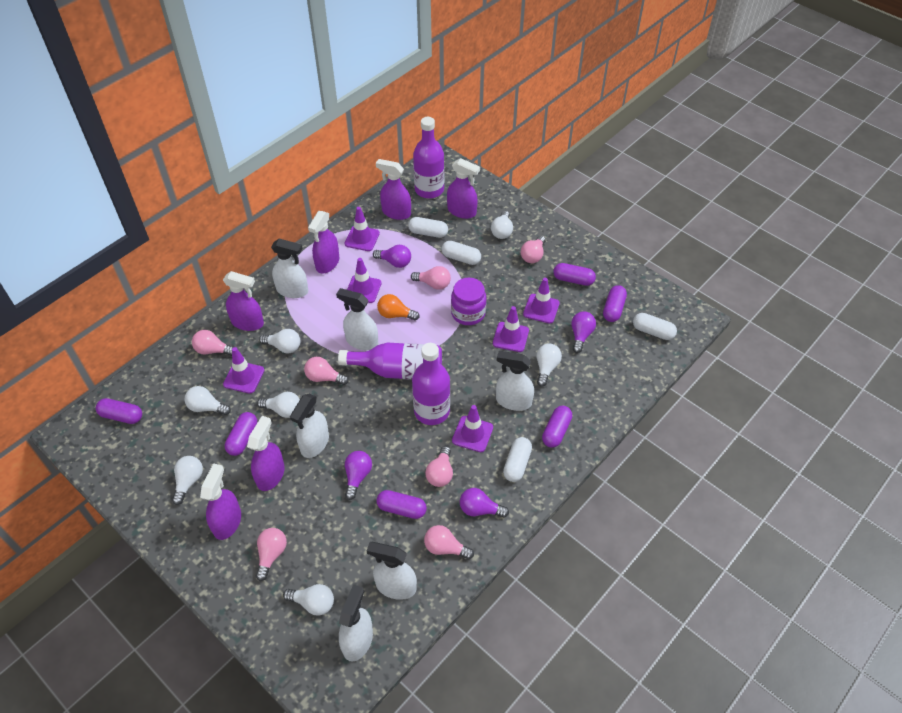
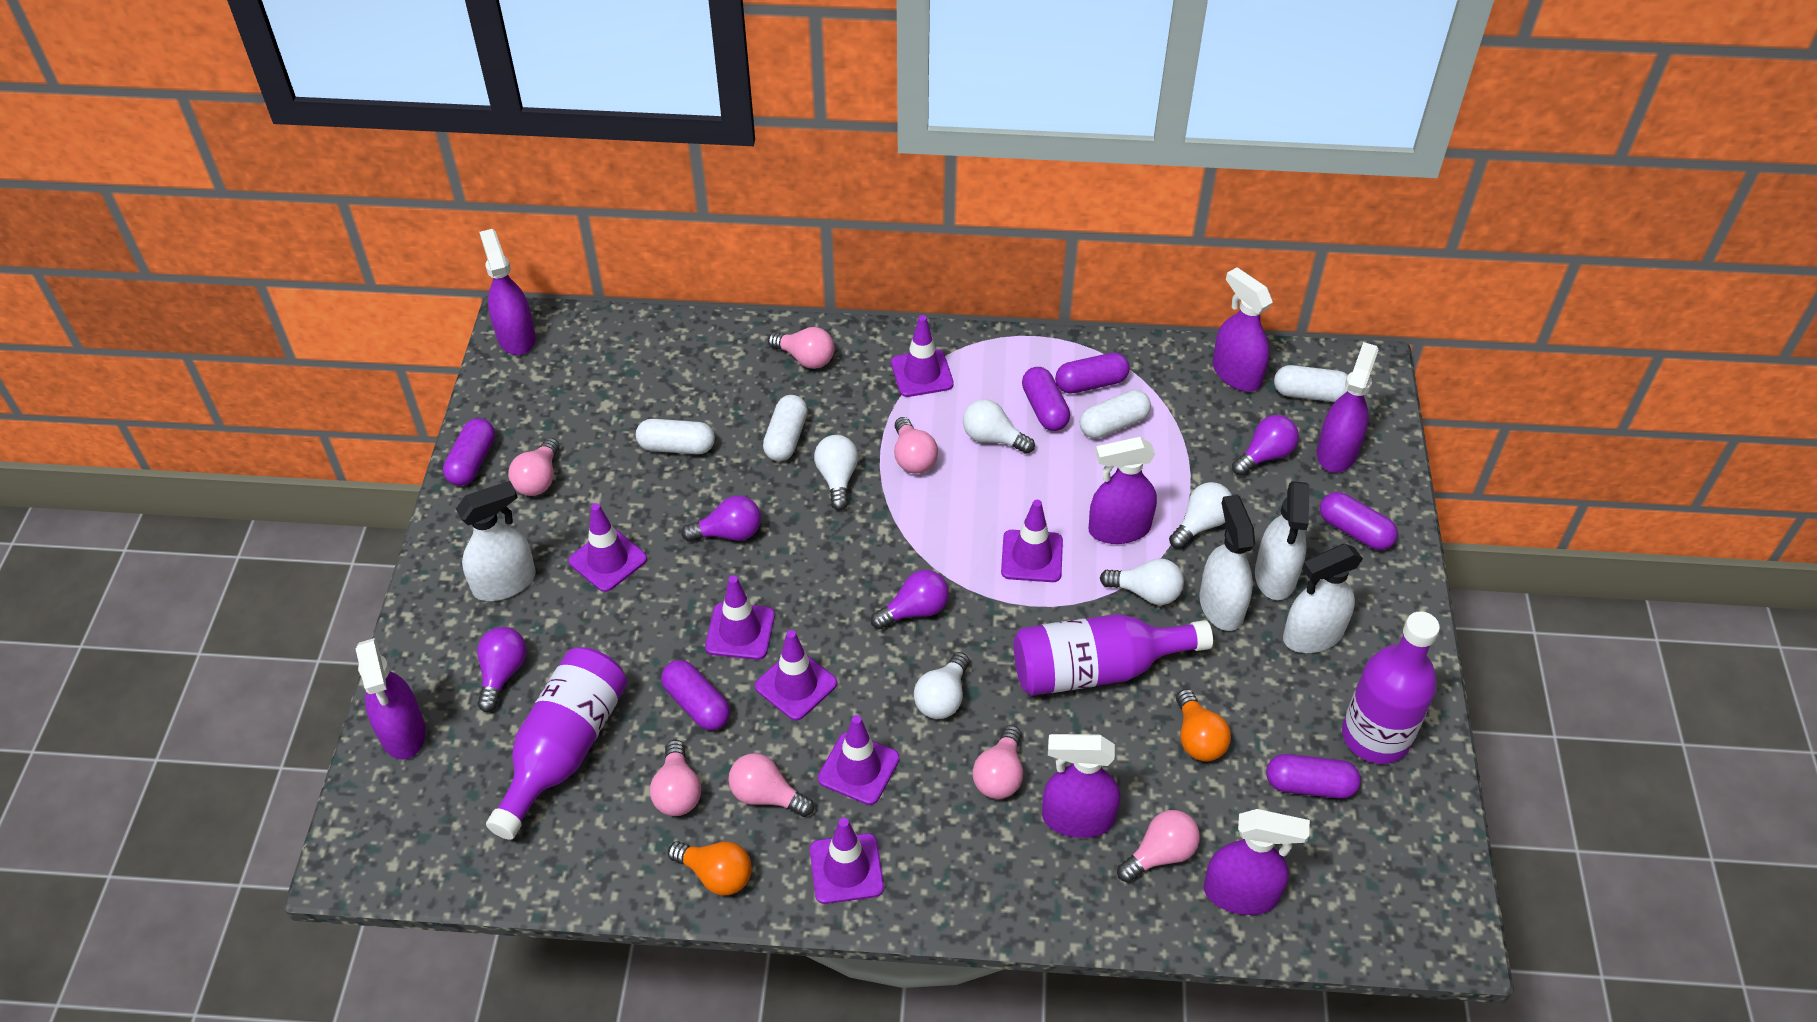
orange light bulb: [377,294,420,321] = 1 -> [668,841,752,895] [1176,689,1231,762] = 2
purple jar: [451,278,486,325] = 1 -> none = 0
purple spray bottle: [200,463,241,540] [223,271,264,331] [247,416,285,491] [308,211,339,273] [376,159,411,220] [447,158,480,219] = 6 -> [356,638,426,760] [479,229,535,355] [1042,734,1120,838] [1089,437,1157,544] [1204,809,1310,915] [1213,267,1273,392] [1317,342,1378,473] = 7
purple traffic cone: [223,347,264,394] [344,207,380,251] [347,258,382,303] [452,405,493,452] [493,306,529,352] [523,278,560,324] = 6 -> [569,503,647,592] [705,576,775,660] [755,630,837,721] [810,818,884,904] [818,715,900,805] [891,315,954,397] [1001,500,1063,582] = 7
white light bulb: [172,456,203,505] [185,386,231,415] [257,392,300,418] [259,329,300,353] [283,584,334,616] [491,211,513,239] [537,343,562,387] = 7 -> [814,435,858,510] [914,652,970,719] [963,399,1035,454] [1100,558,1184,605] [1169,482,1232,549] = 5
white spray bottle: [271,239,308,298] [290,394,329,458] [336,288,378,350] [339,584,373,662] [367,542,417,600] [496,351,534,411] = 6 -> [456,481,536,601] [1200,495,1255,631] [1255,481,1309,600] [1283,544,1363,653] = 4

